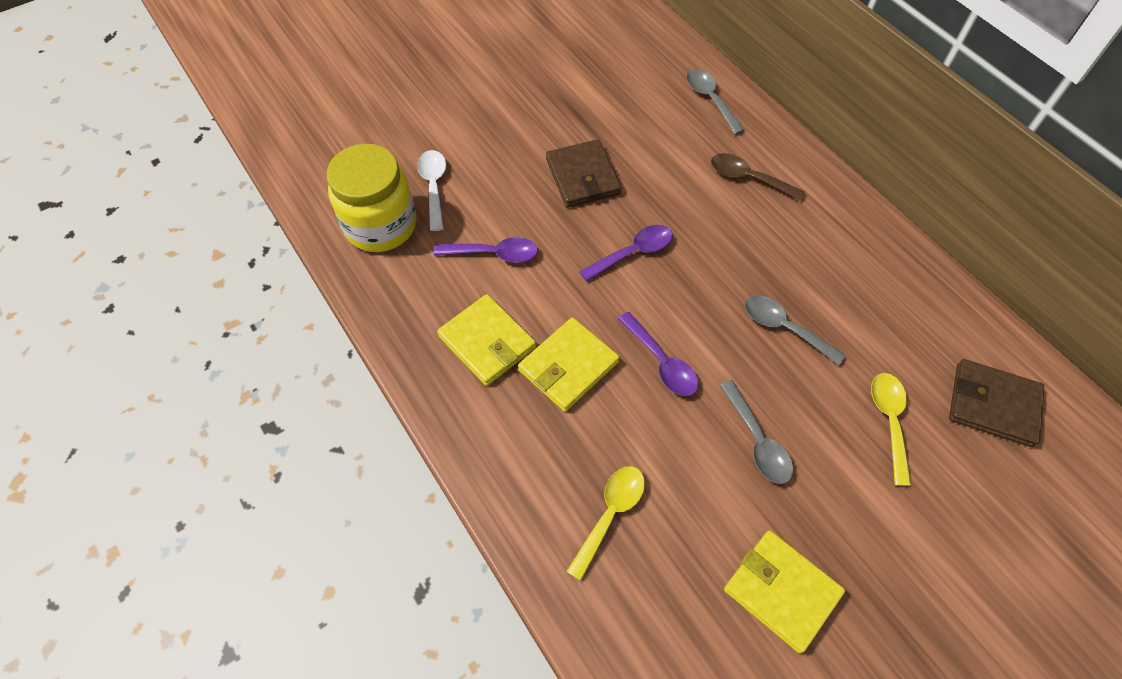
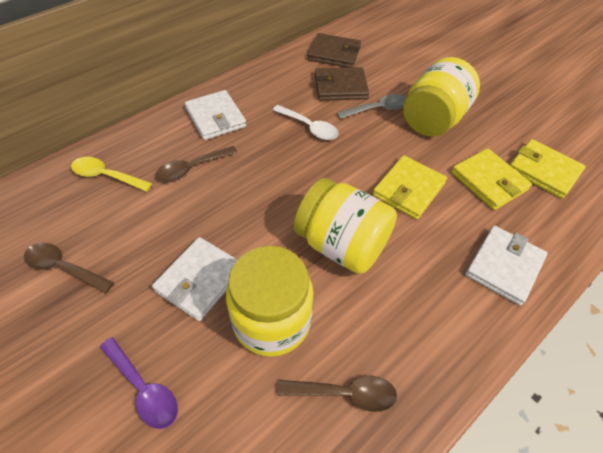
brown spoon: [711,153,805,201] = 1 -> [24,243,114,294] [156,146,238,181] [277,376,397,412] = 3
grey spoon: [686,69,745,135] [719,380,793,484] [744,295,846,365] = 3 -> [337,94,406,119] = 1
purple spoon: [434,237,538,263] [579,225,673,281] [618,312,699,396] = 3 -> [100,337,178,429] = 1
white wallet: none = 0 -> [152,237,238,321] [185,90,246,140] [465,226,548,306] = 3
yellow jar: [327,144,416,252] = 1 -> [226,246,314,357] [294,178,397,274] [403,57,480,136] = 3
yellow spoon: [566,466,645,581] [871,373,911,486] = 2 -> [71,157,152,192] = 1

